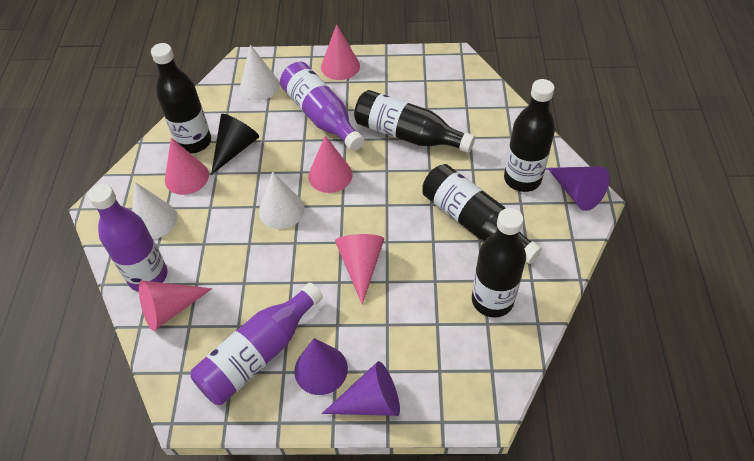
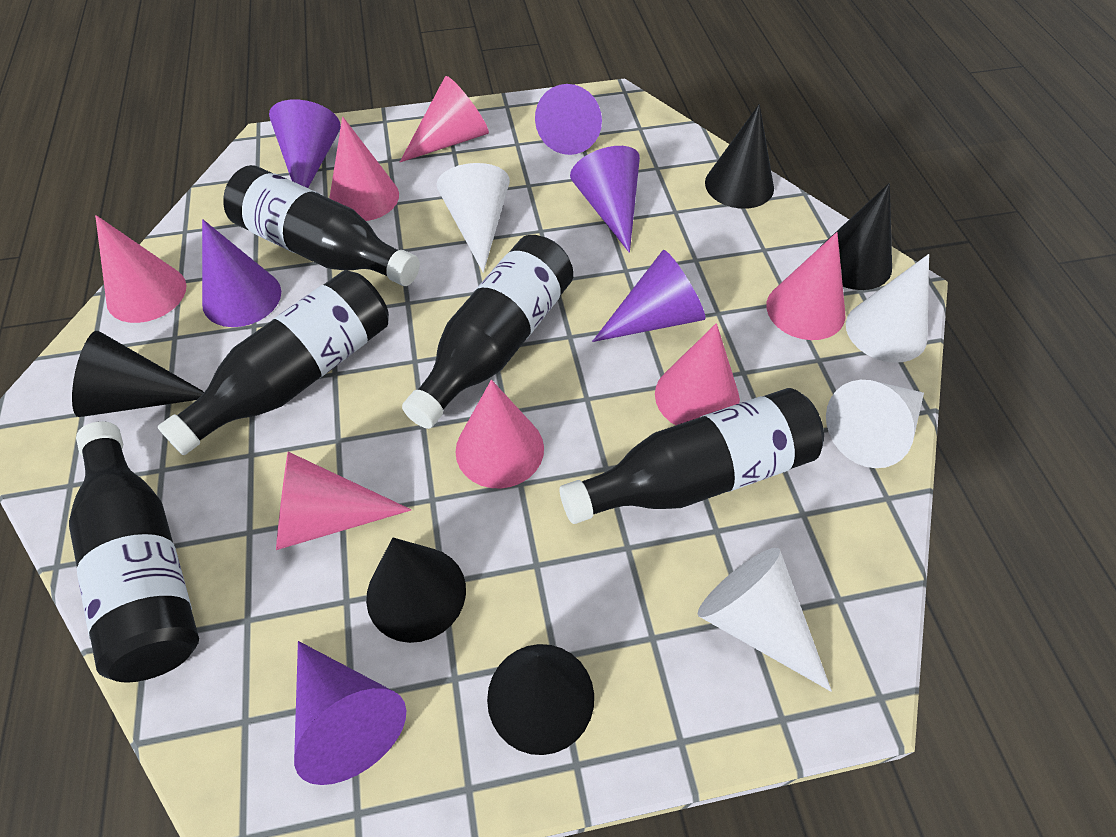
black cone: [211,114,259,175] = 1 -> [72,331,204,417] [366,538,466,643] [487,644,594,755] [705,104,774,209] [819,183,892,290] = 5
pink cone: [139,280,212,331] [165,138,209,195] [308,135,353,193] [321,24,360,80] [335,234,384,305] = 5 -> [95,215,186,323] [276,452,411,550] [329,117,399,221] [400,76,489,162] [455,380,544,488] [655,323,740,425] [766,232,845,340] = 7
purple bottle: [88,184,168,292] [190,283,323,405] [280,62,364,151] = 3 -> none = 0
purple cone: [294,338,348,395] [322,361,400,416] [547,166,610,211] = 3 -> [202,219,281,327] [269,99,341,188] [294,641,406,785] [535,84,602,155] [570,146,640,253] [592,250,706,342] = 6
white cone: [132,182,177,239] [240,45,280,101] [259,171,305,229] = 3 -> [436,163,510,273] [697,548,832,691] [826,380,924,468] [846,254,929,363] = 4

